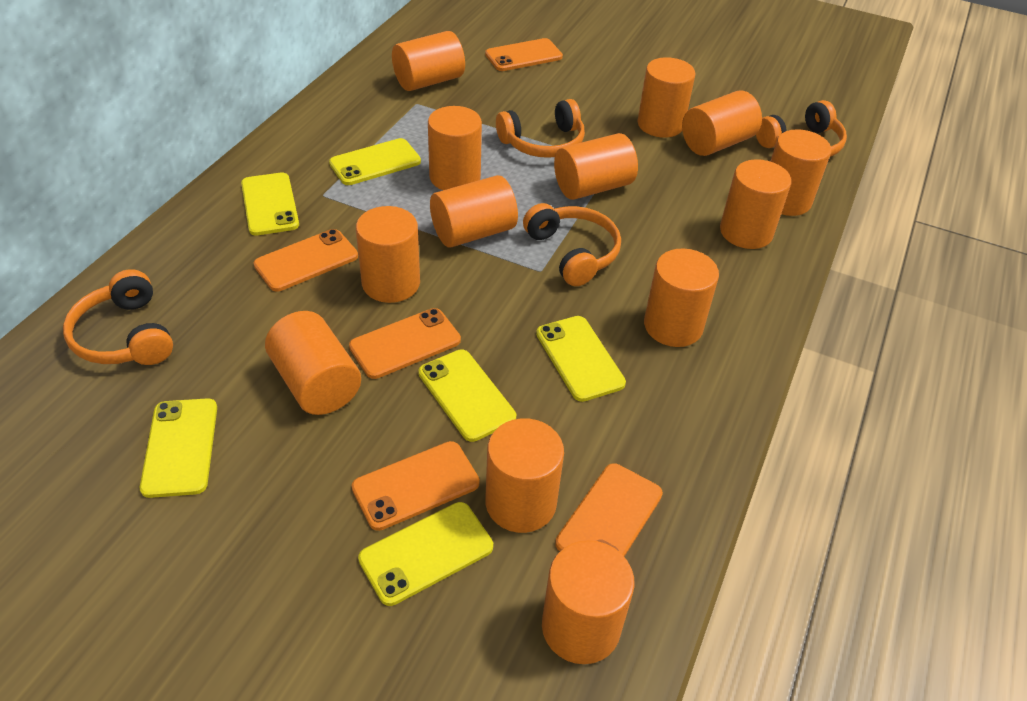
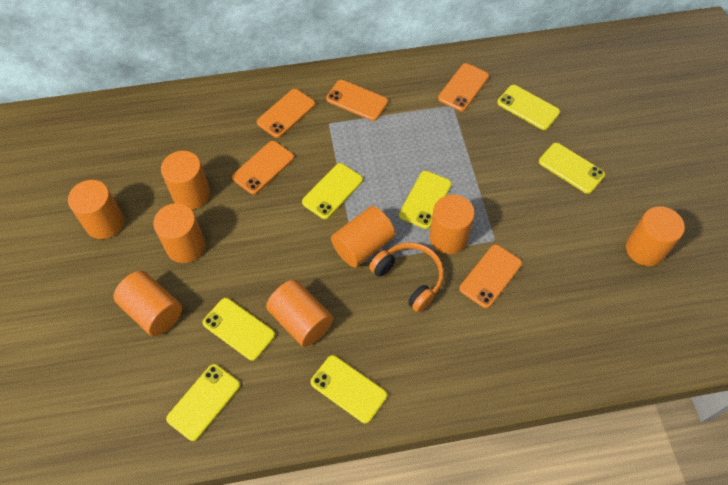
orange cylinder: [265,311,361,415] [356,206,420,303] [392,31,465,91] [428,106,482,190] [430,175,518,247] [485,418,564,533] [542,540,634,664] [554,133,638,200] [637,57,695,138] [644,248,719,347] [682,90,762,156] [720,159,791,249] [770,129,831,216] = 13 -> [68,180,124,239] [113,271,182,336] [153,203,205,263] [161,151,210,210] [266,280,333,347] [331,206,395,267] [429,195,475,254] [626,206,685,266] = 8
orange headphones: [63,269,173,365] [496,99,585,158] [523,203,621,286] [756,100,847,157] = 4 -> [369,242,444,312] = 1
yellow phone: [140,398,217,498] [241,172,299,235] [329,138,421,185] [358,502,493,606] [418,349,516,442] [536,316,626,402] = 6 -> [166,364,240,441] [203,298,275,361] [302,163,363,219] [311,355,387,423] [399,171,452,229] [497,85,560,130] [539,143,605,194] = 7

